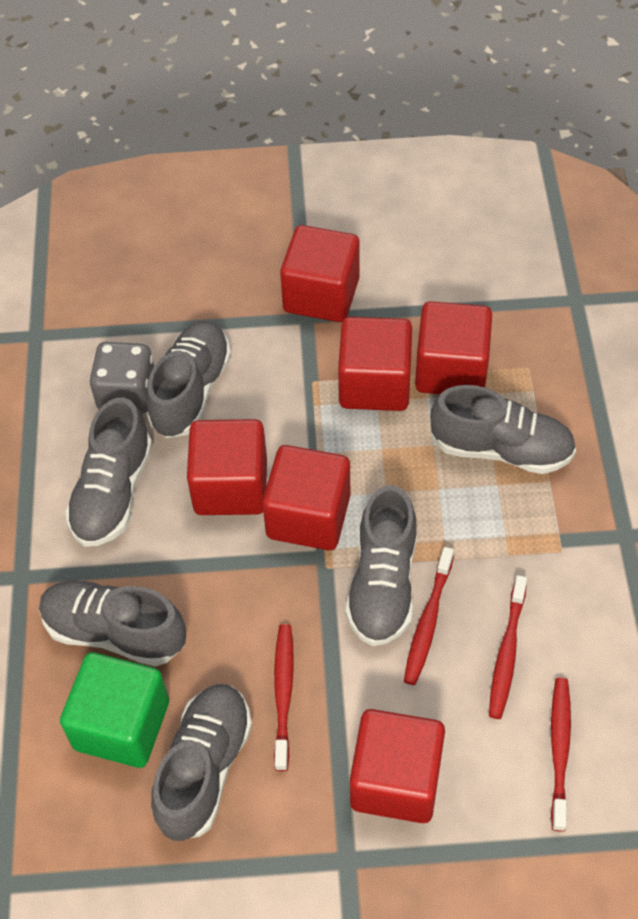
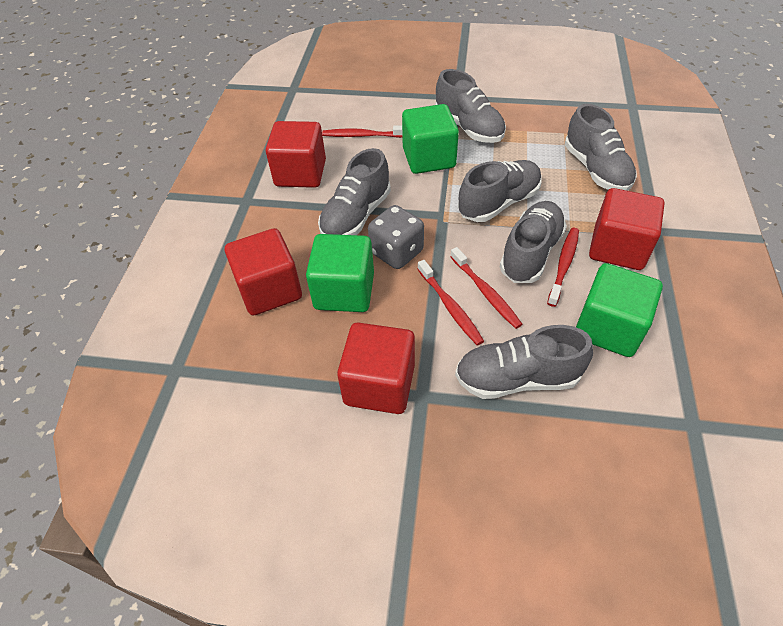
green cube: [60,652,169,768] = 1 -> [306,234,374,312] [402,104,459,174] [576,263,663,357] = 3
red cube: [187,419,267,515] [262,445,350,550] [280,225,360,322] [338,317,412,411] [350,709,445,823] [415,301,492,394] = 6 -> [225,228,302,316] [266,121,326,188] [337,322,415,414] [589,188,664,270] = 4

